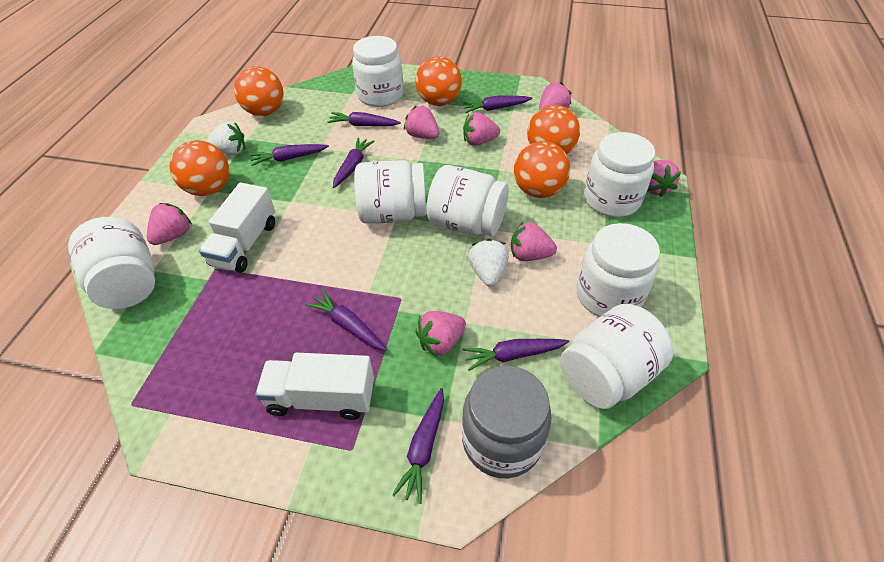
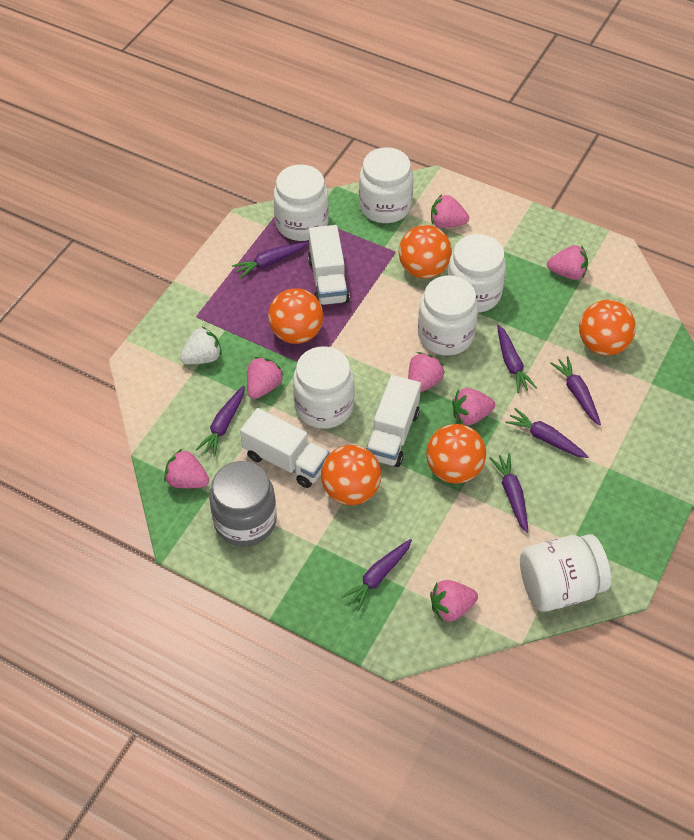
white jar: [68,217,155,309] [352,36,403,107] [354,160,426,224] [427,165,509,236] [560,303,674,409] [576,223,660,317] [584,132,655,217] = 7 -> [273,164,329,241] [293,346,354,429] [359,147,413,223] [418,275,478,355] [447,234,506,313] [520,534,611,612] = 6
white strawberry: [206,122,245,155] [468,239,509,287] = 2 -> [180,327,222,364] = 1
white truck: [199,183,275,273] [255,353,374,420] = 2 -> [240,408,330,488] [308,225,350,305] [366,375,421,467] = 3

